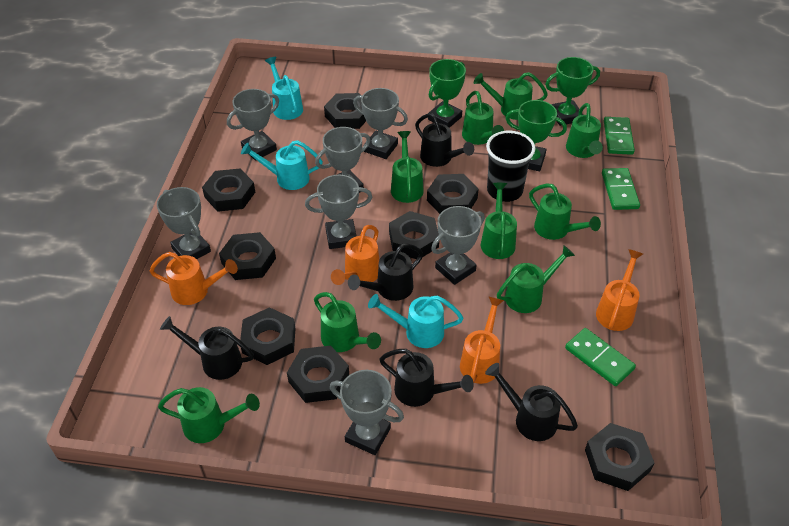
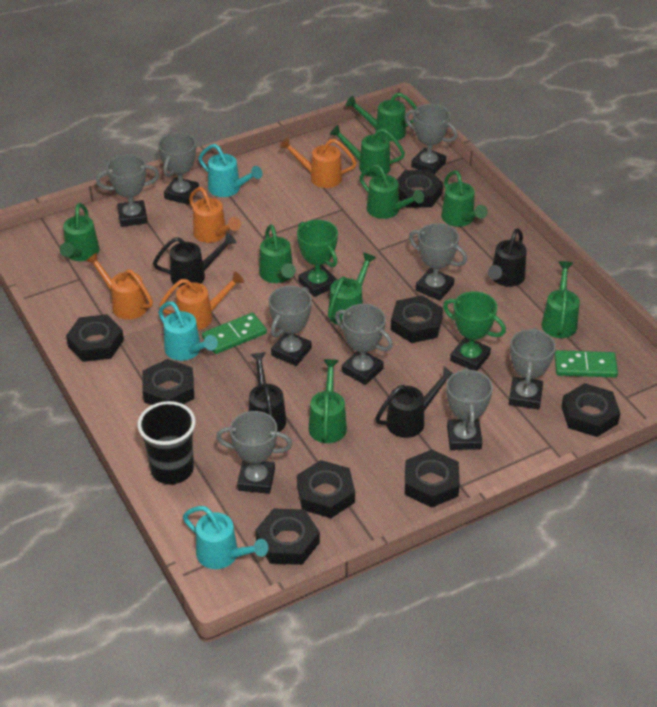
black watering can: [160,316,254,380] [348,244,423,301] [379,349,474,407] [415,113,474,167] [485,363,578,441] = 5 -> [153,232,236,287] [249,352,286,432] [375,367,453,438] [488,228,527,287] = 4
green domino: [565,328,636,386] [602,168,640,210] [604,117,635,155] = 3 -> [202,313,267,354] [554,350,618,378] = 2
green trophy: [428,59,466,128] [505,100,567,171] [545,57,600,126] = 3 -> [297,220,338,297] [443,291,506,371] = 2
grey trophy: [157,187,211,259] [227,89,279,161] [305,175,372,249] [315,127,370,193] [330,370,404,455] [353,88,408,159] [431,206,485,285] = 7 -> [96,154,159,227] [158,132,199,204] [216,411,292,494] [269,286,312,366] [335,304,393,385] [405,104,458,174] [409,223,467,301] [446,368,493,450] [509,328,556,409] = 9

